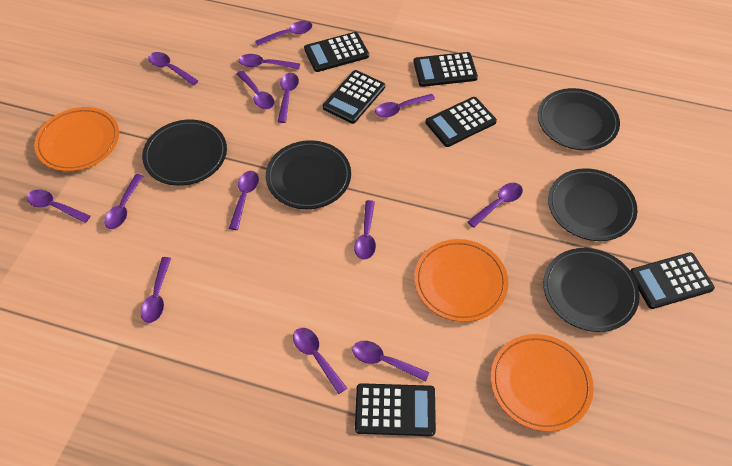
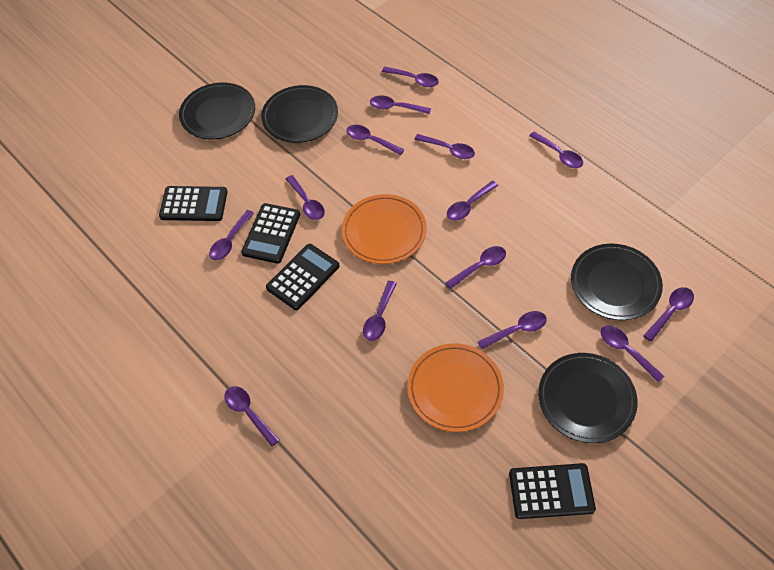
black calculator: [304,32,369,72] [323,70,385,124] [355,383,436,436] [413,52,478,87] [426,97,497,147] [630,252,715,309] = 6 -> [159,186,228,221] [241,203,300,264] [266,244,340,310] [509,463,596,519] = 4
black plate: [142,120,227,186] [266,140,351,209] [538,88,620,150] [543,248,640,332] [548,168,637,241] = 5 -> [179,83,255,139] [261,85,338,143] [538,353,637,443] [571,244,663,320] = 4
orange plate: [34,107,119,171] [414,239,508,322] [491,334,594,432] = 3 -> [342,194,427,264] [407,343,504,432] = 2

